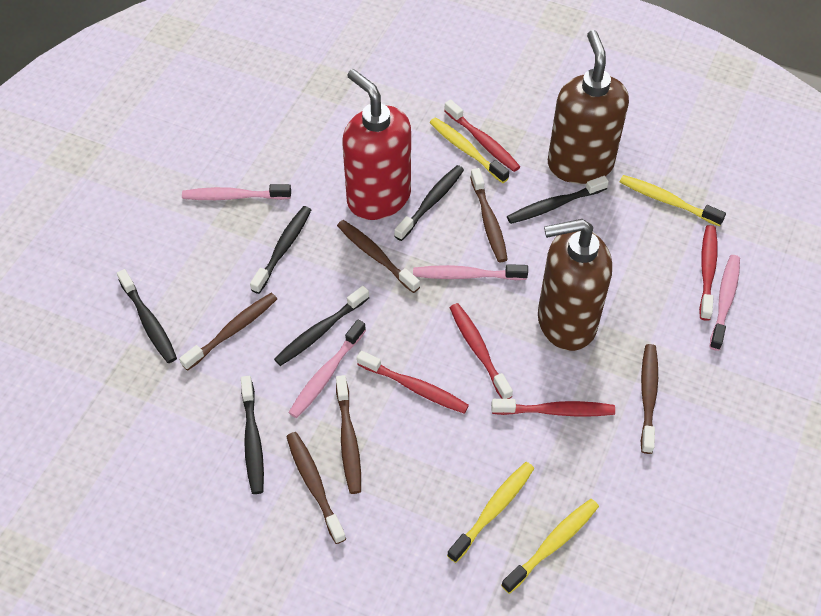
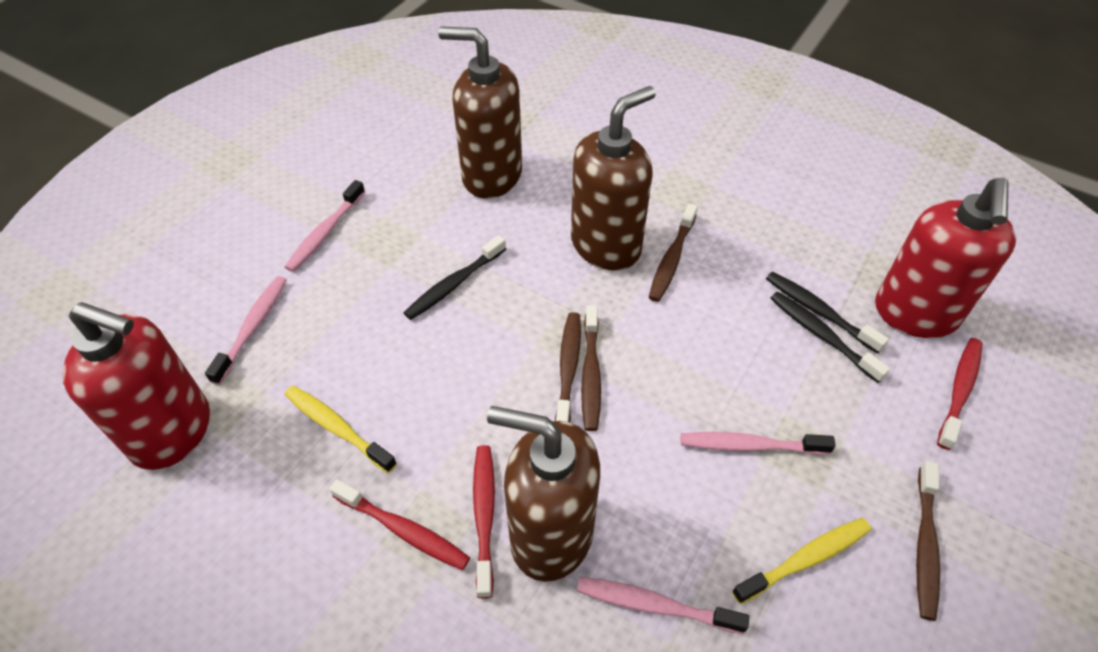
black toothbrush: [117,269,177,363] [241,376,264,494] [250,206,311,294] [274,286,369,366] [394,165,464,241] [507,176,609,224] = 6 -> [404,235,506,320] [766,272,889,354] [771,292,890,383] = 3
brown soap dispenser: [538,219,612,351] [548,30,629,184] = 2 -> [438,26,522,199] [487,406,600,582] [571,86,656,270] = 3
brown toothbrush: [179,293,277,371] [286,432,346,544] [336,375,361,494] [337,220,420,293] [470,168,508,262] [641,344,658,454] = 6 -> [555,312,581,422] [581,305,601,431] [649,203,698,302] [916,461,940,621] = 4
red soap dispenser: [342,69,411,220] = 1 -> [63,302,210,470] [875,178,1016,338] = 2
red toothbrush: [357,351,469,414] [444,99,520,172] [450,303,513,399] [491,399,615,417] [699,225,717,321] = 5 -> [329,479,470,570] [473,445,495,598] [937,338,983,450] = 3
yellow toothbrush: [430,117,509,183] [447,462,534,563] [501,499,599,594] [620,175,726,226] = 4 -> [285,386,397,473] [732,518,871,604] = 2

